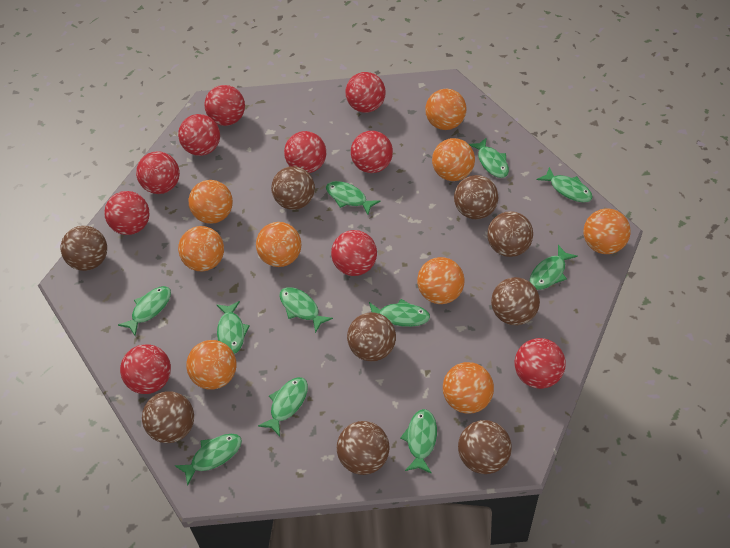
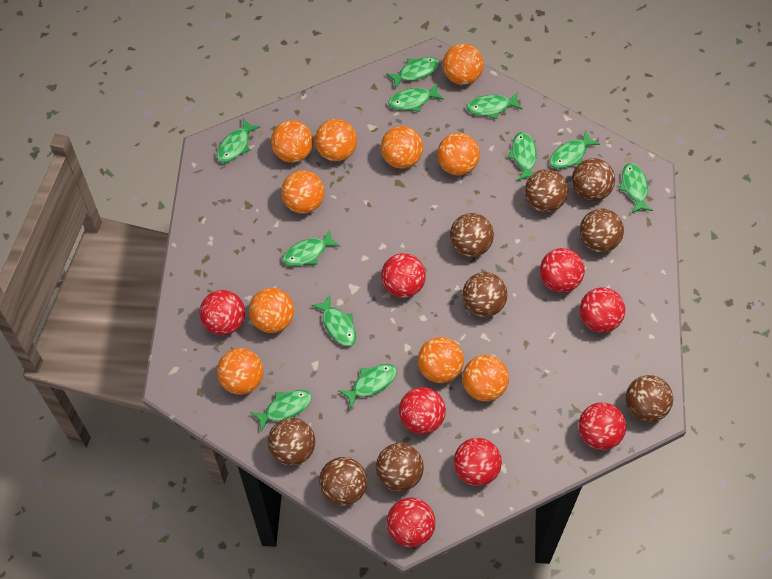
orange ball: [178,226,224,271] [186,340,236,390] [189,180,233,224] [256,222,301,267] [417,257,464,304] [425,89,466,130] [432,138,475,181] [443,362,494,413] [584,209,630,254] = 9 -> [217,348,264,395] [249,288,294,333] [271,120,313,163] [281,170,325,214] [315,119,357,161] [381,126,423,169] [418,337,464,383] [437,133,480,175] [443,44,484,85] [462,355,509,401] = 10
red ball: [104,191,149,235] [120,344,171,394] [136,151,180,194] [178,114,220,156] [204,85,245,126] [284,131,326,173] [331,230,377,276] [345,72,386,113] [351,131,393,173] [515,338,566,389] = 10 -> [200,290,245,335] [381,253,426,298] [387,498,436,547] [399,387,446,434] [454,438,502,486] [540,248,585,293] [578,402,626,450] [580,287,625,333] = 8

